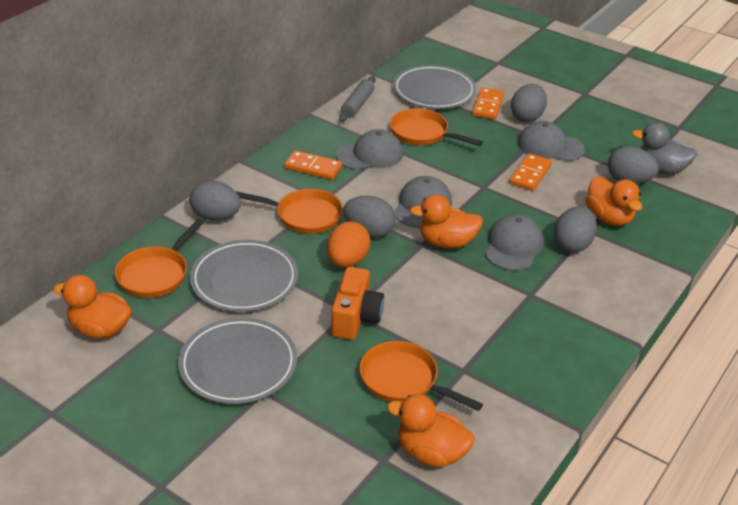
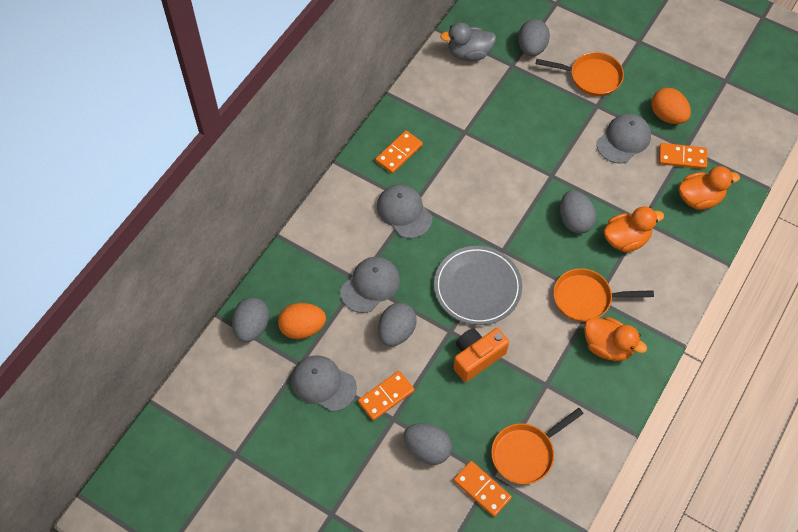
grey plate: [178,318,297,404] [190,240,298,312] [393,65,476,109] = 3 -> [434,246,522,325] = 1
grey rolling pin: [339,76,376,122] = 1 -> none = 0
orange domino: [284,150,342,180] [472,88,504,119] [509,153,552,191] = 3 -> [358,371,415,421] [375,130,423,174] [454,461,512,517] [659,143,707,169] = 4
orange duck: [53,275,132,339] [387,394,474,467] [410,194,483,248] [586,176,642,226] = 4 -> [584,317,647,361] [604,206,664,252] [679,166,740,210] = 3
orange egg: [327,221,371,267] = 1 -> [278,303,326,339] [651,88,691,124] = 2
orange pan: [115,219,204,298] [236,189,343,234] [360,341,483,411] [390,109,483,146] = 4 -> [491,408,584,484] [536,52,624,96] [553,268,654,322] = 3

